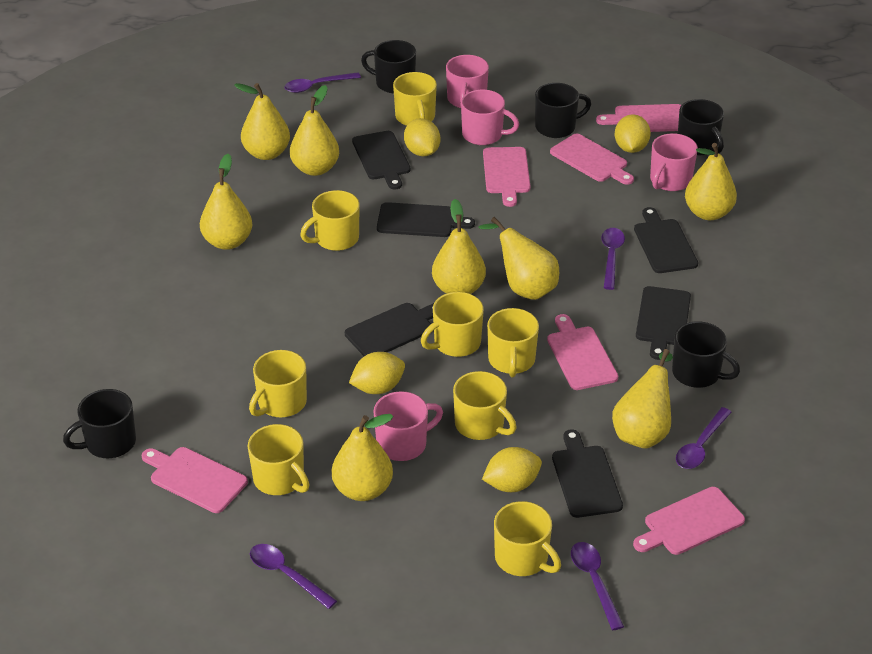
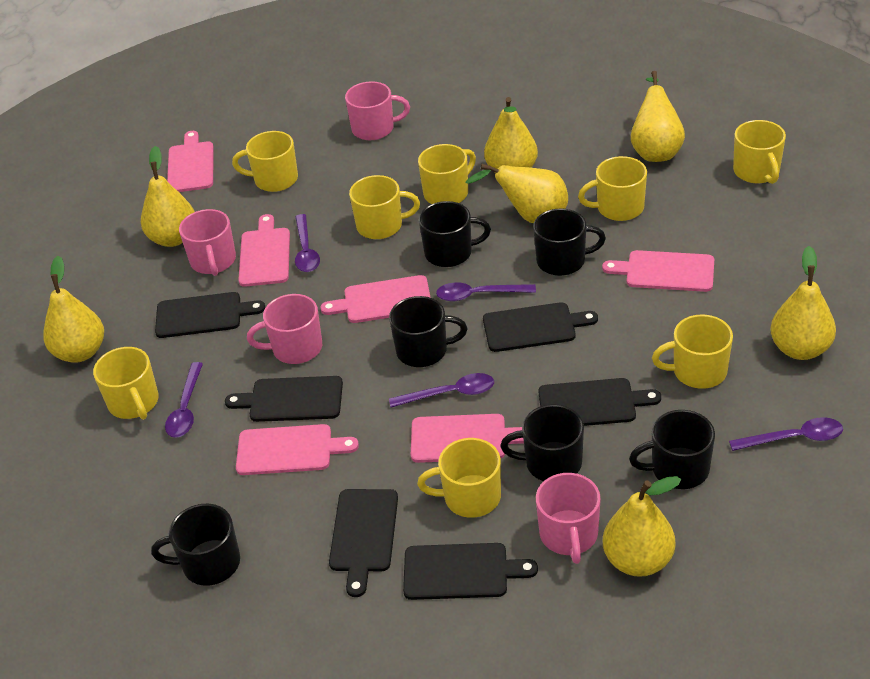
black mug: [63,389,136,458] [361,40,416,94] [535,83,591,138] [672,321,740,388] [678,99,724,155] = 5 -> [151,504,240,586] [389,296,467,367] [419,201,491,267] [500,404,584,481] [533,208,606,276] [629,410,715,489] = 6
yellow lemon: [349,352,405,394] [404,118,440,157] [482,447,542,492] [615,114,651,153] = 4 -> none = 0
yellow pear: [200,154,252,250] [234,83,290,160] [290,85,339,176] [332,414,394,501] [432,199,486,294] [478,217,559,300] [612,349,673,448] [685,143,737,220] = 8 -> [43,256,104,363] [141,146,195,247] [465,164,568,223] [484,97,538,173] [603,476,681,577] [631,71,685,162] [770,246,836,360] = 7

